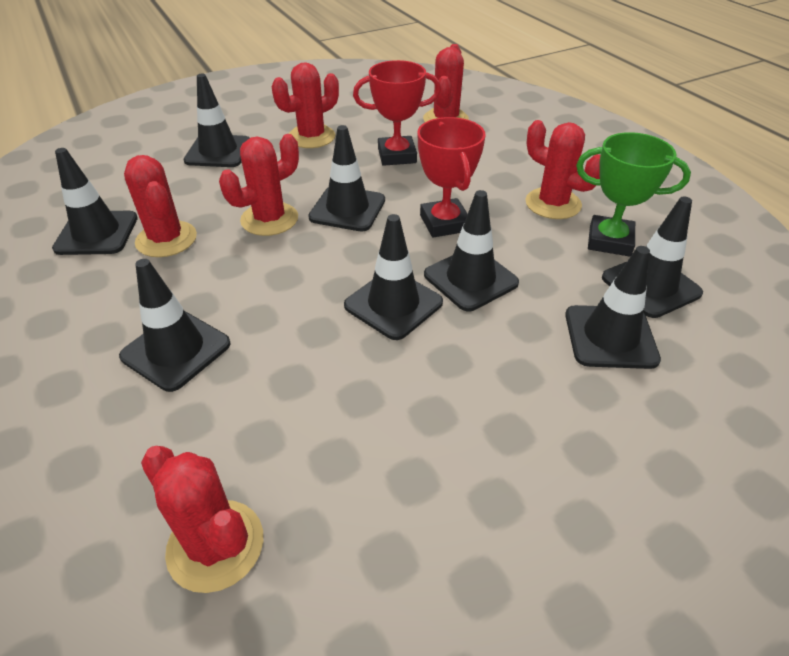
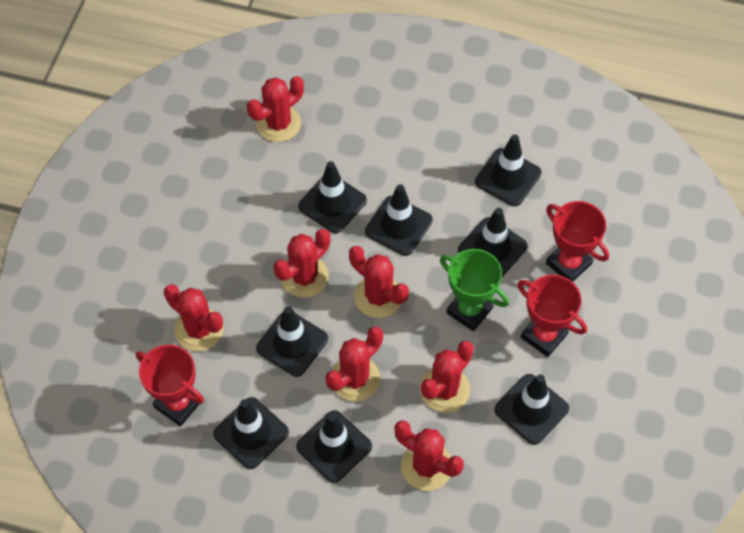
red cactus: [124,155,197,257] [141,446,263,593] [219,134,299,236] [272,62,339,148] [423,44,469,122] [525,120,600,219] = 6 -> [164,284,224,351] [247,76,304,142] [273,229,330,298] [326,326,383,402] [349,246,409,318] [395,420,464,491] [420,341,474,413] = 7
red trophy: [353,60,441,166] [418,117,486,238] = 2 -> [136,344,204,426] [517,275,587,357] [546,201,609,282] = 3

